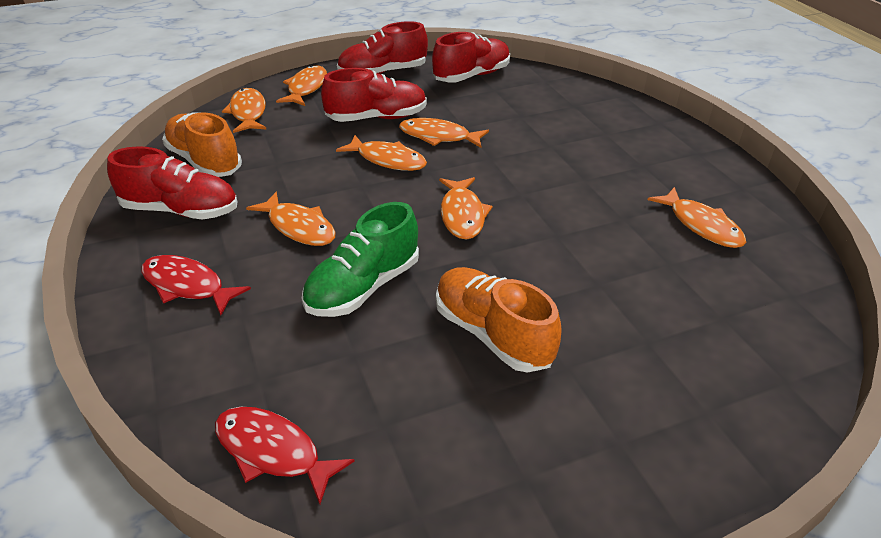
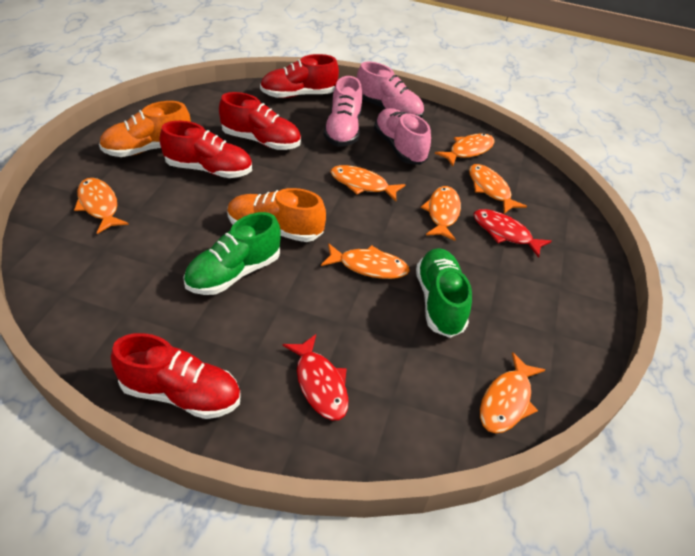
green shoe: [302,202,419,317] = 1 -> [183,212,281,295] [416,248,472,338] = 2
pink shoe: none = 0 -> [324,76,362,147] [356,61,424,118] [374,108,431,165] = 3

